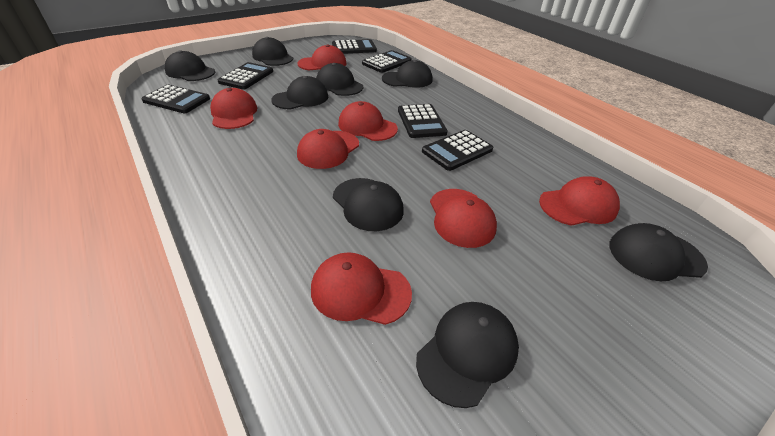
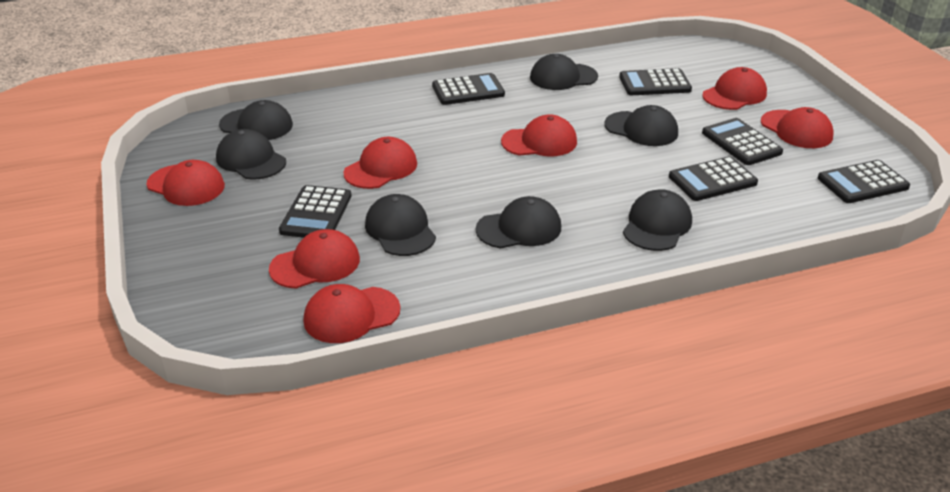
black cap: [165,50,215,81] [252,37,293,66] [271,76,328,109] [316,63,363,96] [333,178,404,231] [382,60,433,88] [416,302,519,408] [609,223,708,281] = 8 -> [216,129,286,180] [219,100,293,140] [365,194,436,256] [476,196,561,249] [530,54,598,90] [605,105,678,146] [623,189,692,251] = 7

